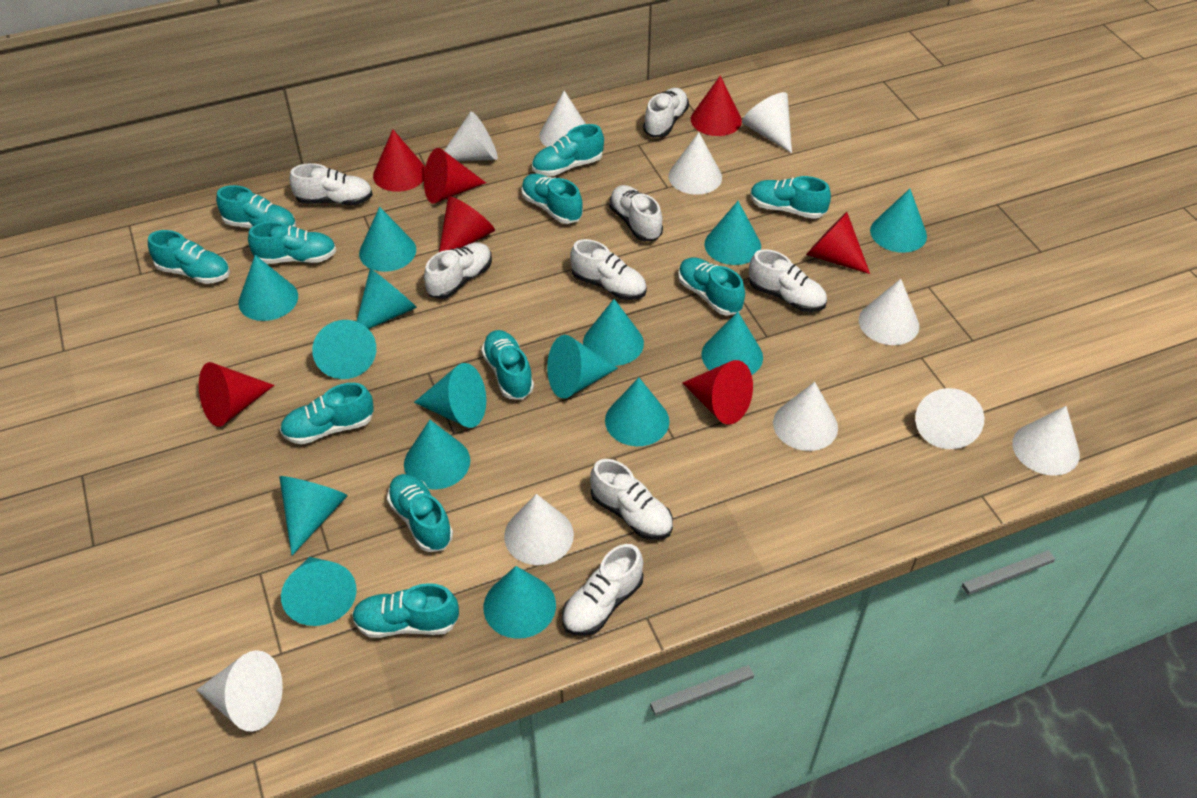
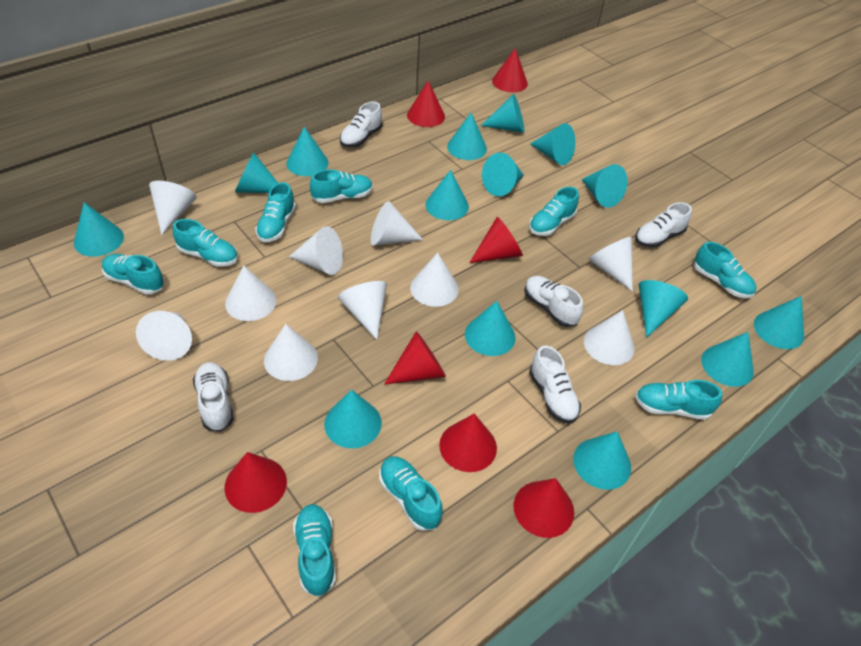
turquoise shoe: [148,230,230,284] [216,185,296,228] [248,222,336,264] [280,383,374,445] [352,583,459,638] [387,474,453,552] [481,330,534,400] [521,174,583,224] [532,124,604,176] [678,257,745,316] [750,176,831,219] = 11 -> [102,254,165,295] [173,219,238,267] [255,182,296,242] [293,504,336,597] [310,169,373,203] [379,456,443,531] [529,187,579,236] [635,380,722,420] [694,242,756,298] = 9
white shoe: [289,163,373,205] [424,243,492,299] [562,544,643,636] [570,239,647,300] [590,459,673,540] [609,185,663,241] [643,88,689,137] [749,249,827,312] = 8 -> [193,362,234,432] [340,102,382,147] [524,276,583,327] [529,346,581,423] [635,202,692,248] = 5

